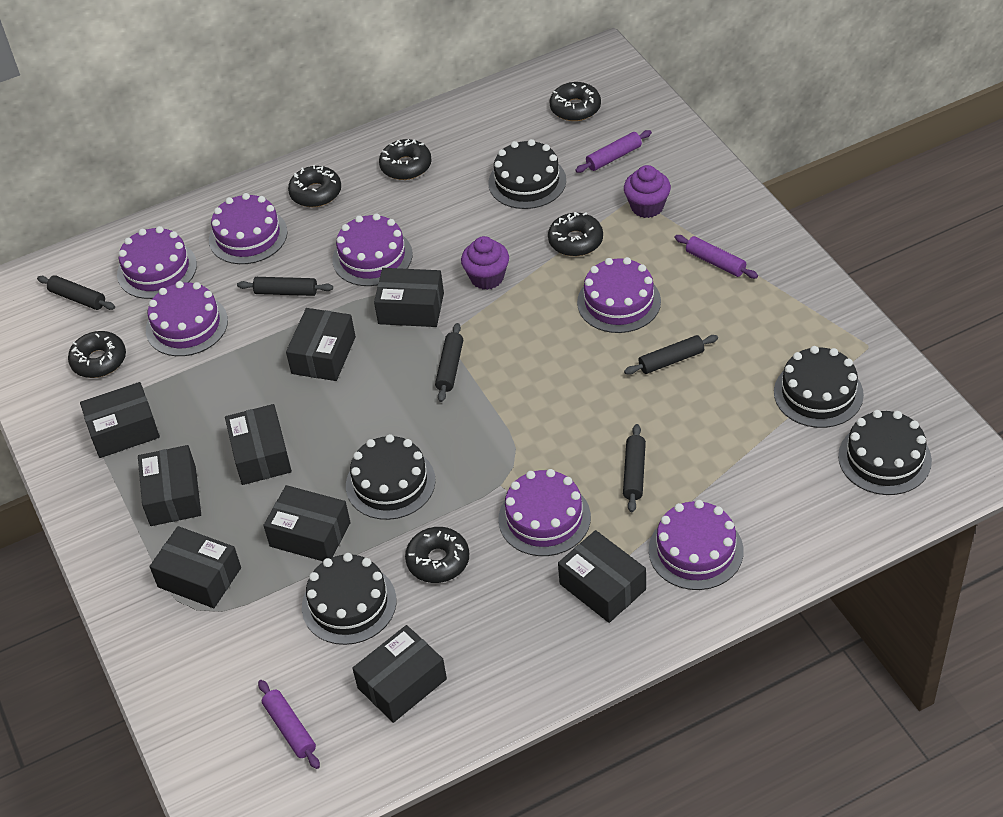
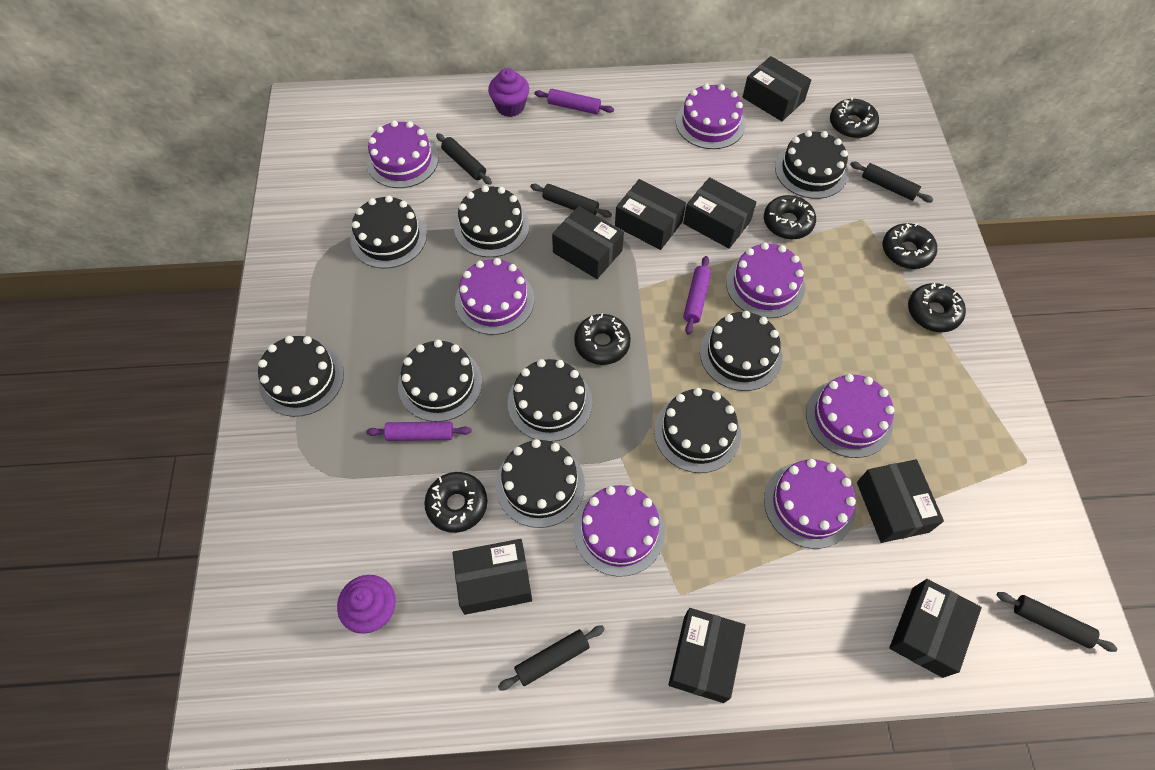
black box: [80,382,160,458] [138,445,201,526] [149,526,241,608] [225,404,292,485] [263,485,351,561] [286,308,356,381] [352,625,447,723] [374,268,444,327] [558,530,646,623] = 9 -> [453,539,532,615] [552,206,624,279] [615,179,686,250] [668,608,745,703] [683,177,756,249] [743,56,811,121] [857,459,944,543] [889,579,982,678] = 8
black cake: [302,553,397,645] [346,434,436,520] [488,139,566,209] [774,346,864,428] [838,410,932,495] = 5 -> [258,336,344,417] [350,195,427,268] [398,340,482,422] [454,185,529,257] [496,439,585,528] [507,359,592,442] [654,388,741,473] [700,311,783,391] [775,130,848,199] = 9

